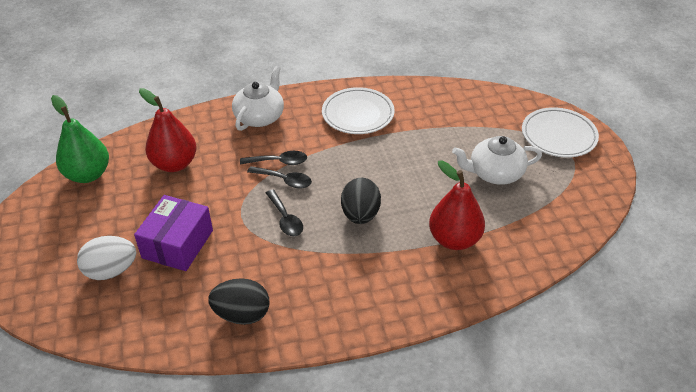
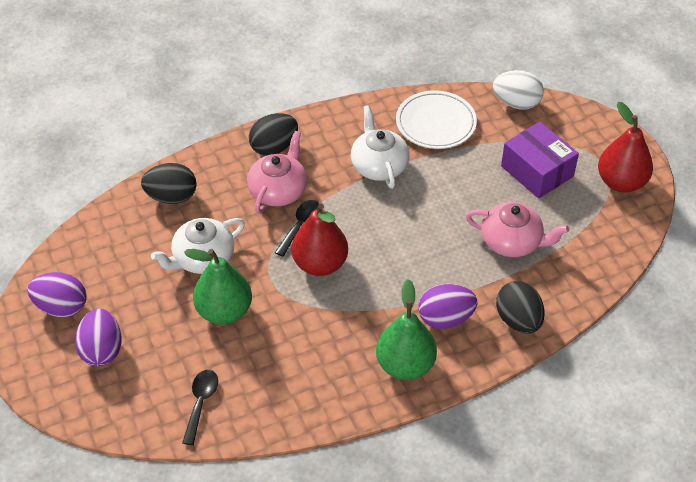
black egg: [208,278,269,325] [341,178,381,224] = 2 -> [141,163,197,204] [249,113,298,156] [496,281,545,333] = 3
black spoon: [240,151,307,165] [247,166,312,188] [266,190,303,236] = 3 -> [182,370,218,445] [275,200,319,257] = 2
green pear: [51,95,109,183] = 1 -> [184,249,252,325] [376,279,437,380] = 2
pink teapot: none = 0 -> [247,131,307,213] [466,202,569,257] = 2
purple egg: none = 0 -> [27,272,87,317] [75,308,122,366] [418,284,477,329] = 3
white plate: [322,87,395,134] [522,107,599,157] = 2 -> [396,90,477,149] = 1

